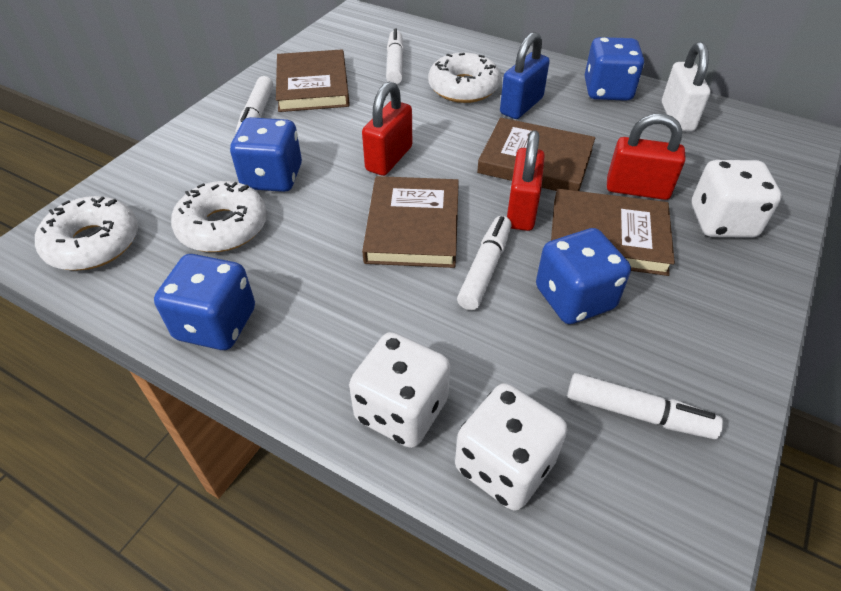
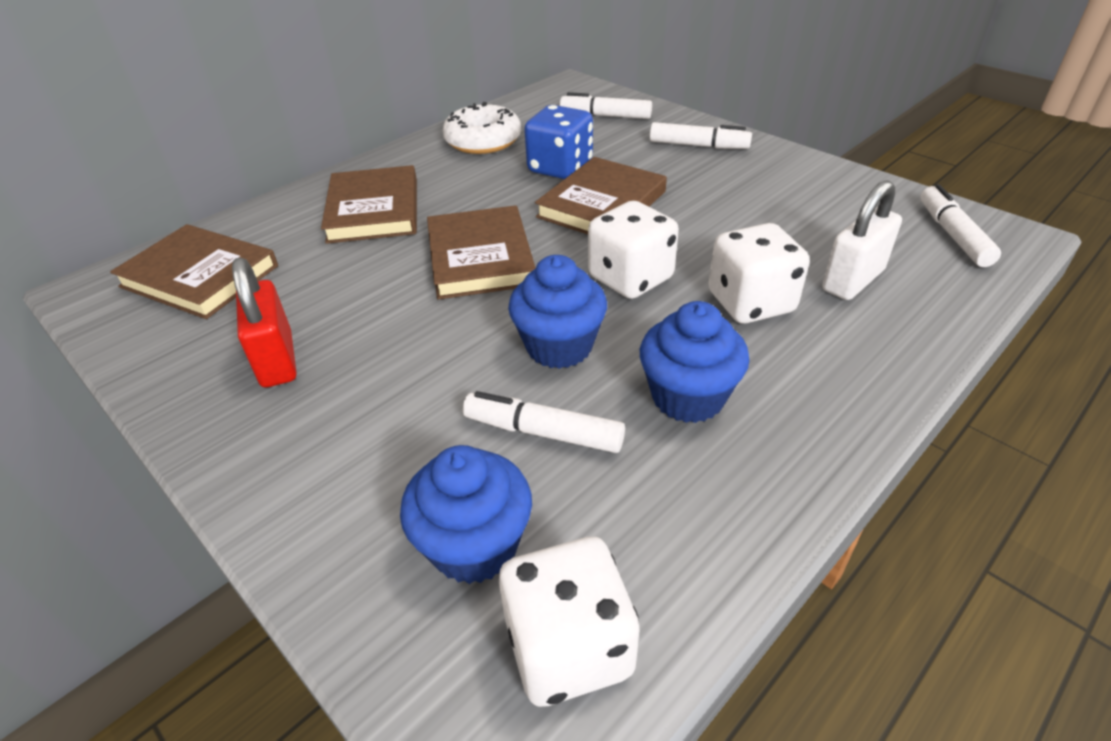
blue cupcake: none = 0 -> [400,445,532,584] [508,255,607,369] [640,301,750,423] = 3
blue dice: [154,254,255,350] [230,117,302,192] [536,228,631,324] [585,37,644,101] = 4 -> [524,105,593,179] = 1
blue padlock: [500,32,550,119] = 1 -> none = 0
red padlock: [362,81,412,176] [507,130,545,231] [607,114,686,200] = 3 -> [232,258,296,387] = 1
white donut: [35,196,138,271] [171,181,267,252] [428,52,501,103] = 3 -> [443,102,521,154] = 1

